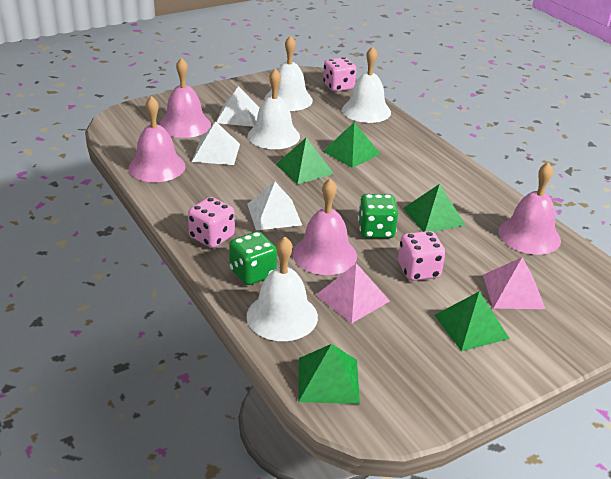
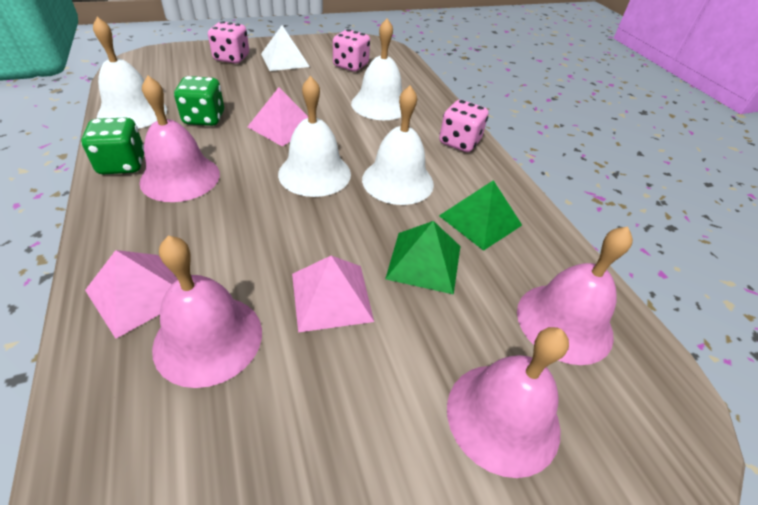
green pyramid: [276,138,334,185] [298,344,360,404] [323,122,380,168] [403,184,465,232] [434,292,510,351] = 5 -> [385,221,461,295] [439,180,522,251] = 2
pink pyramid: [316,263,390,323] [483,257,545,309] = 2 -> [85,250,178,339] [247,88,308,146] [292,256,374,333] = 3
white pyramid: [192,121,240,165] [216,86,260,127] [247,182,302,230] = 3 -> [261,25,310,71] = 1

